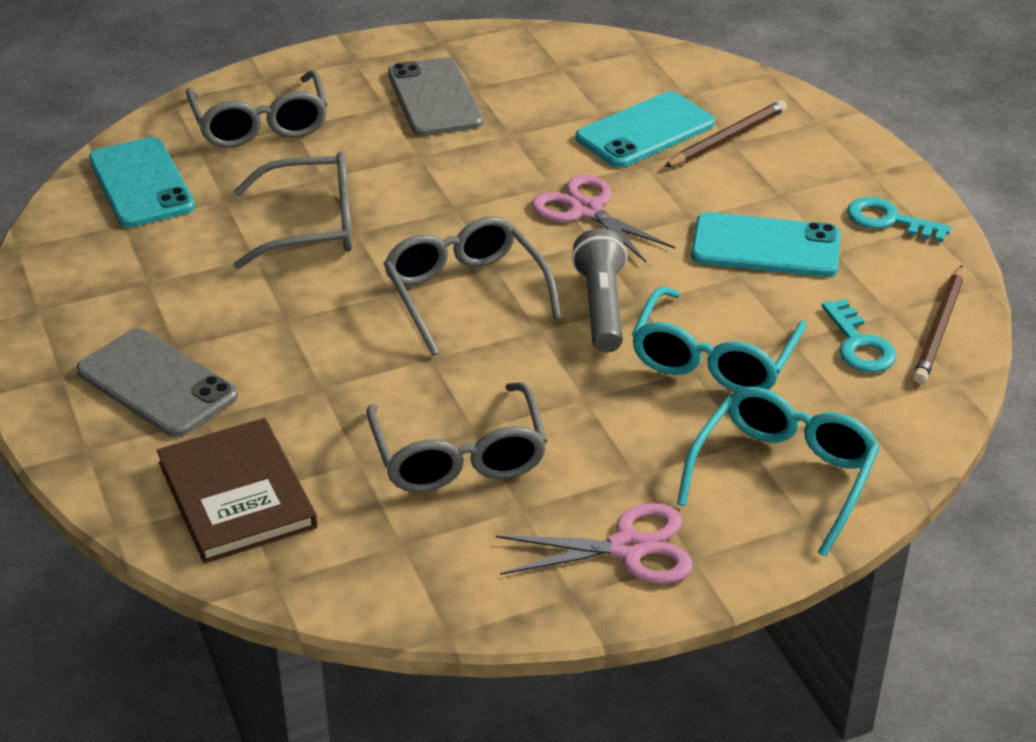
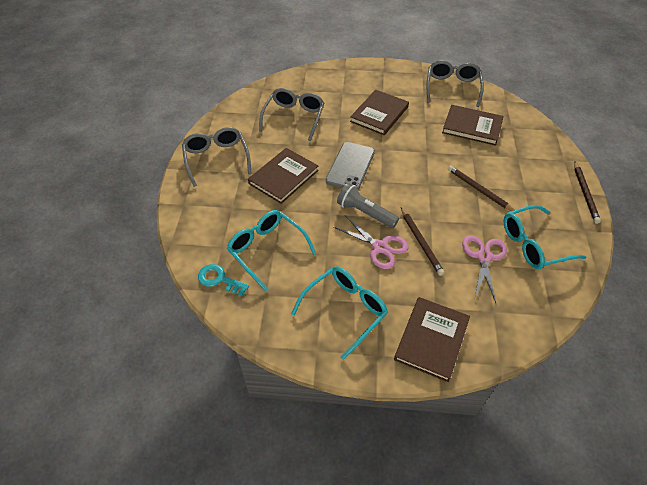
brown book: [157,418,318,564] = 1 -> [248,148,319,204] [350,90,409,135] [394,297,470,382] [442,105,504,146] = 4
brown pencil: [664,100,787,167] [913,265,963,384] = 2 -> [401,208,445,276] [448,165,514,211] [574,161,601,224] = 3
grey glasses: [186,70,328,148] [234,152,353,269] [366,382,547,492] [383,216,562,356] = 4 -> [182,127,252,187] [259,88,324,141] [427,60,484,107] = 3
grey phone: [76,328,238,437] [388,57,483,136] = 2 -> [326,142,375,190] = 1
turquoise glasses: [632,287,807,392] [677,387,880,557] = 2 -> [227,210,317,292] [291,266,388,360] [504,205,586,269] = 3
turquoise key: [821,299,897,373] [847,197,952,242] = 2 -> [198,264,249,296] = 1
turquoise phone: [89,137,195,227] [576,91,715,168] [691,212,841,277] = 3 -> none = 0

